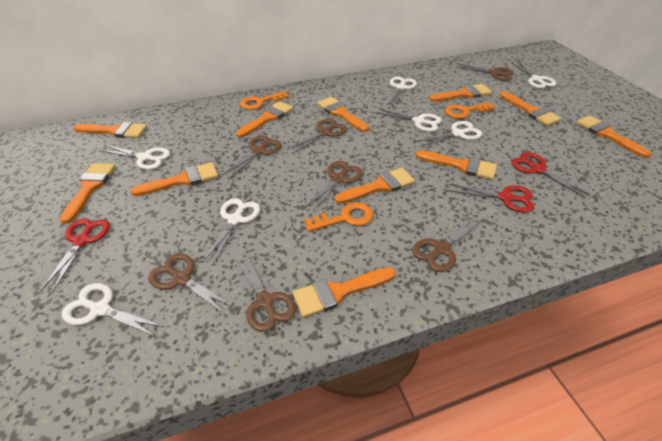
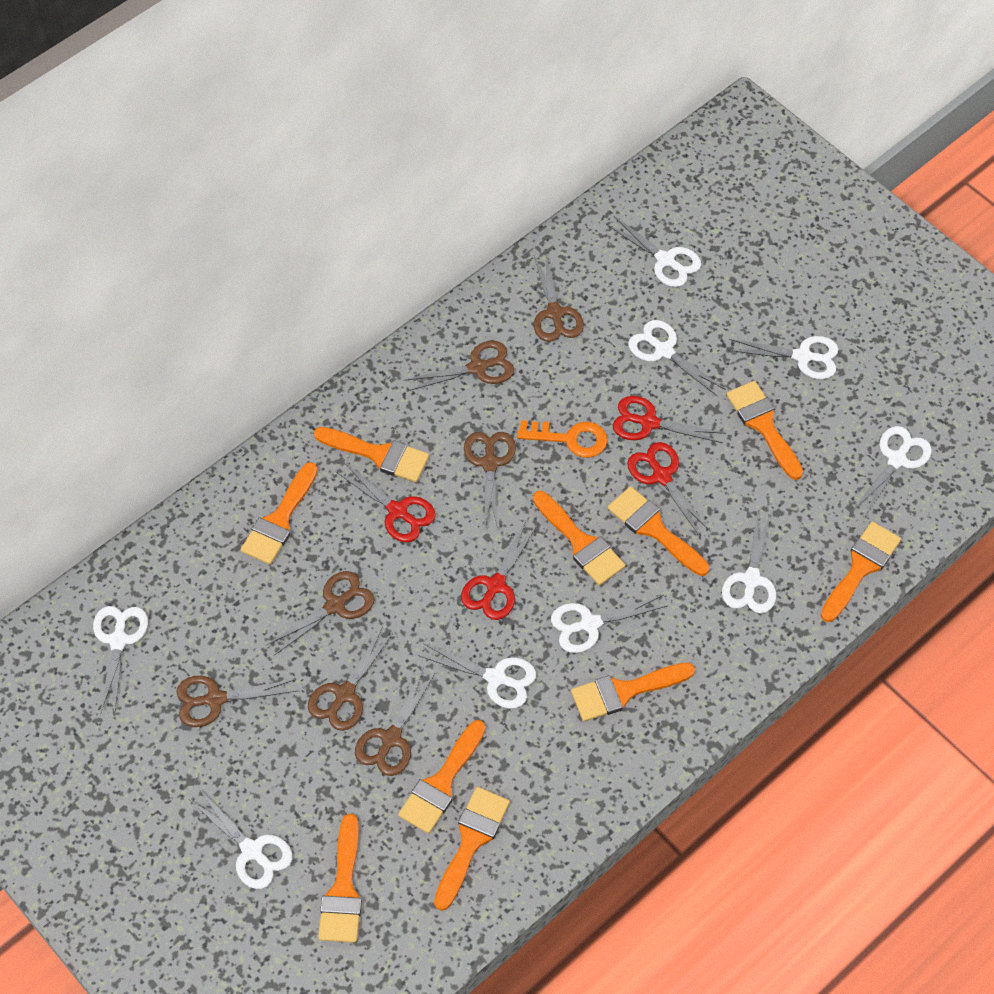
orange brush: [60,163,115,224] [73,122,147,138] [130,162,218,196] [236,101,293,137] [293,267,396,318] [317,97,369,132] [335,168,415,204] [415,150,497,180] [429,84,492,101] [500,91,561,126] [576,115,651,158] = 11 -> [241,462,318,564] [314,427,429,482] [318,814,362,943] [398,720,486,834] [434,787,510,911] [533,491,625,585] [571,662,695,721] [608,486,709,576] [726,381,803,480] [821,522,901,622] = 10
orange key: [240,91,289,110] [304,202,373,232] [445,102,495,119] = 3 -> [517,420,607,458] = 1
red scissors: [40,218,110,293] [448,184,534,213] [511,152,590,198] = 3 -> [335,462,436,542] [461,521,538,620] [613,396,726,443] [627,442,710,537] = 4
white scissors: [62,283,164,337] [99,145,170,170] [202,198,260,266] [375,108,442,132] [387,77,417,107] [416,121,482,147] [511,61,557,88] = 7 -> [93,606,148,715] [189,789,292,889] [418,643,536,708] [551,595,668,653] [606,216,701,287] [628,320,726,397] [722,512,776,613] [728,336,838,379] [853,426,932,516] = 9

